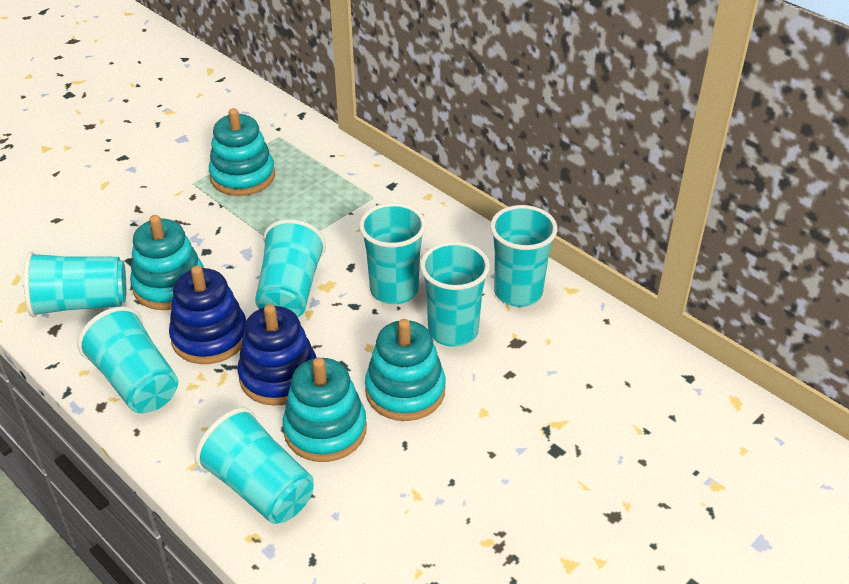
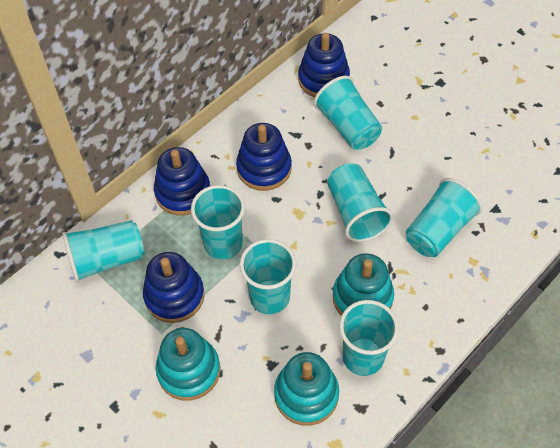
blue stacking toy: [169,266,246,364] [238,304,317,406] = 2 -> [143,252,205,323] [154,147,210,216] [236,123,292,191] [298,33,350,97] = 4
turquoise stacking toy: [130,215,204,310] [209,108,275,196] [282,358,367,462] [365,319,445,421] = 4 -> [156,328,221,401] [274,352,339,426] [333,253,394,316] = 3

